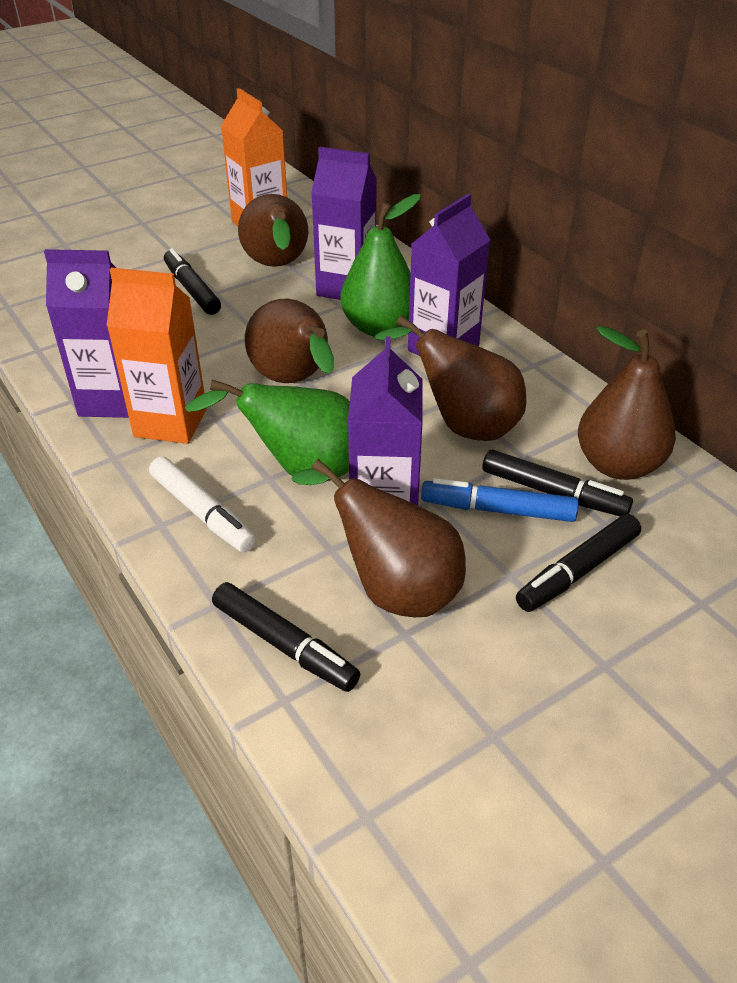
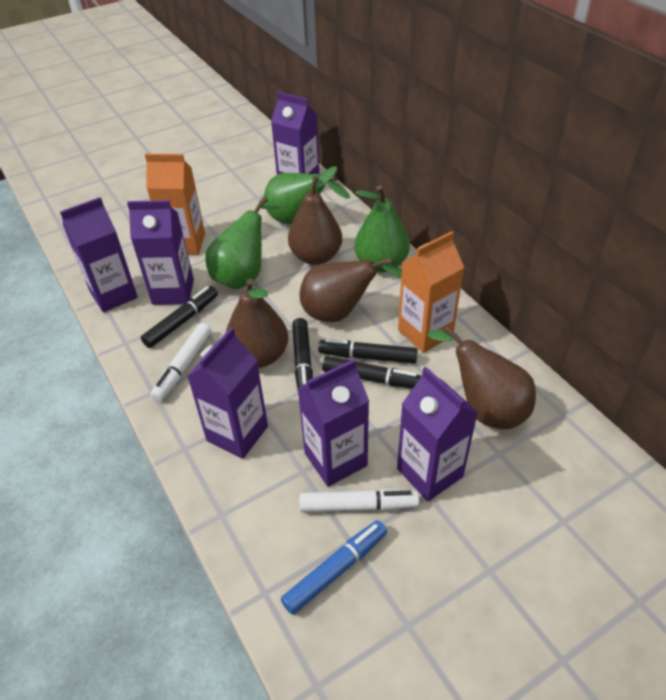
brown pear: [238,194,308,267] [245,299,334,383] [292,459,466,617] [375,315,526,441] [578,326,676,480] = 5 -> [226,278,289,368] [288,166,342,265] [300,258,402,322] [428,326,536,429] = 4
green pear: [185,380,350,477] [340,194,421,336] = 2 -> [205,196,280,289] [264,173,350,224] [354,185,410,272] = 3
purple carton: [44,249,129,418] [311,147,377,300] [348,336,423,506] [408,194,490,356] = 4 -> [60,197,138,312] [127,200,194,305] [187,327,268,459] [271,92,320,175] [297,359,369,487] [397,367,478,501] = 6
white marker: [149,457,256,553] = 1 -> [151,323,211,401] [299,489,419,512] = 2

